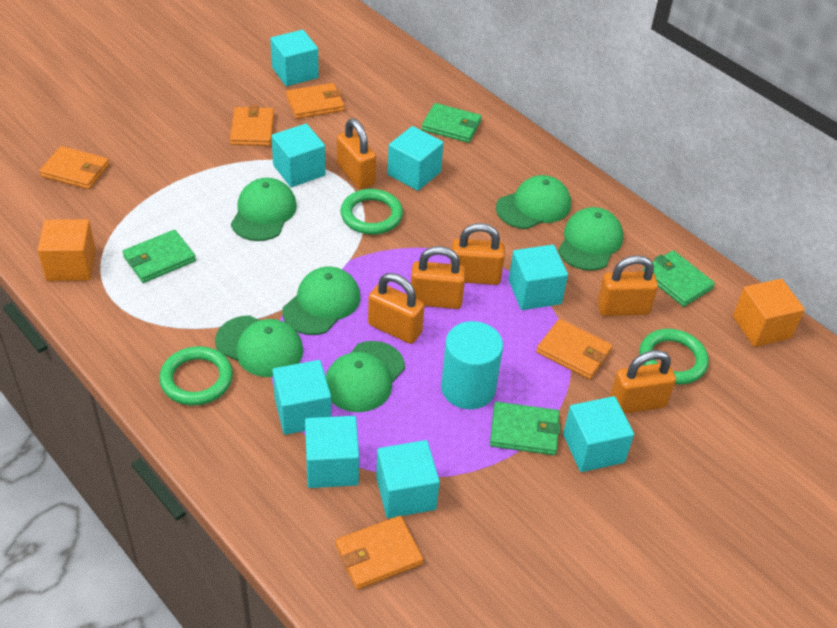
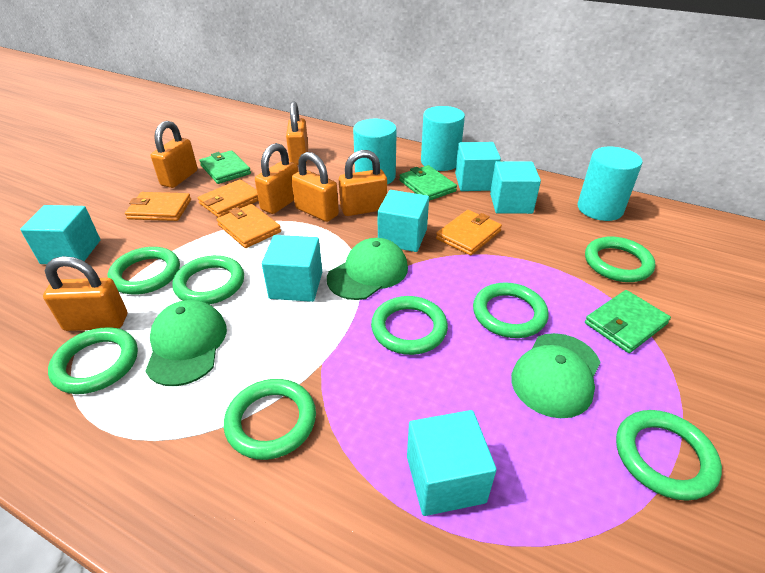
green cap: [215,315,303,377] [231,178,297,241] [282,266,360,335] [326,341,405,412] [496,175,571,229] [558,207,623,271] = 6 -> [145,300,227,386] [327,238,408,300] [511,333,601,418] = 3
green ring: [159,346,233,406] [340,189,403,235] [639,329,709,384] = 3 -> [48,327,138,394] [108,247,180,294] [172,255,244,304] [224,379,316,460] [371,296,448,355] [473,282,549,338] [585,236,655,282] [616,410,722,501] = 8
green wallet: [122,230,196,283] [421,103,482,143] [490,402,561,455] [643,250,715,307] = 4 -> [199,150,251,184] [399,165,457,201] [585,290,671,353] = 3
orange cube: [38,219,96,281] [733,279,805,347] = 2 -> none = 0
orange wallet: [39,146,110,189] [230,105,274,146] [286,83,345,119] [336,516,423,590] [536,319,612,379] = 5 -> [125,192,191,221] [198,179,258,217] [217,204,281,248] [436,210,502,255] = 4
turquoise cube: [270,30,319,86] [271,124,326,187] [273,360,331,435] [305,416,359,488] [376,440,440,518] [387,126,444,191] [509,245,568,310] [563,396,634,472] = 8 -> [20,205,100,264] [262,235,322,302] [378,190,429,252] [407,410,497,516] [455,142,501,191] [490,161,541,214] = 6
turquoise cylinder: [441,321,503,409] = 1 -> [353,119,397,184] [421,106,465,171] [578,147,643,221] = 3

